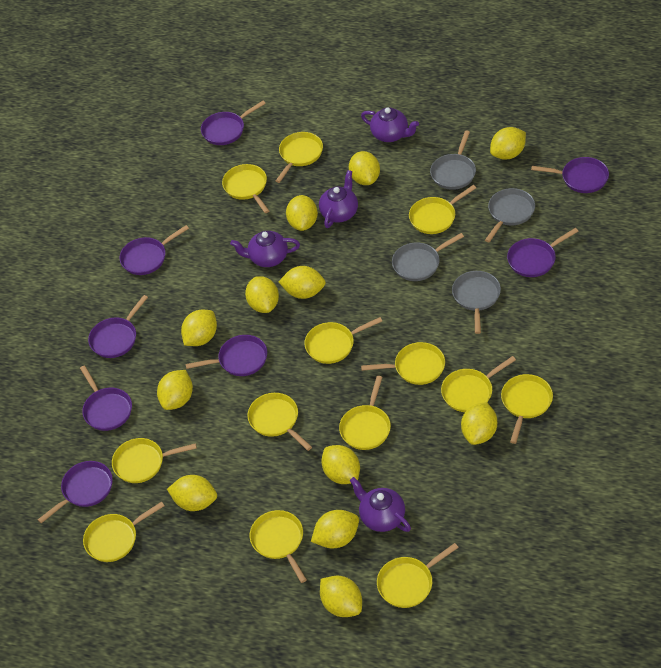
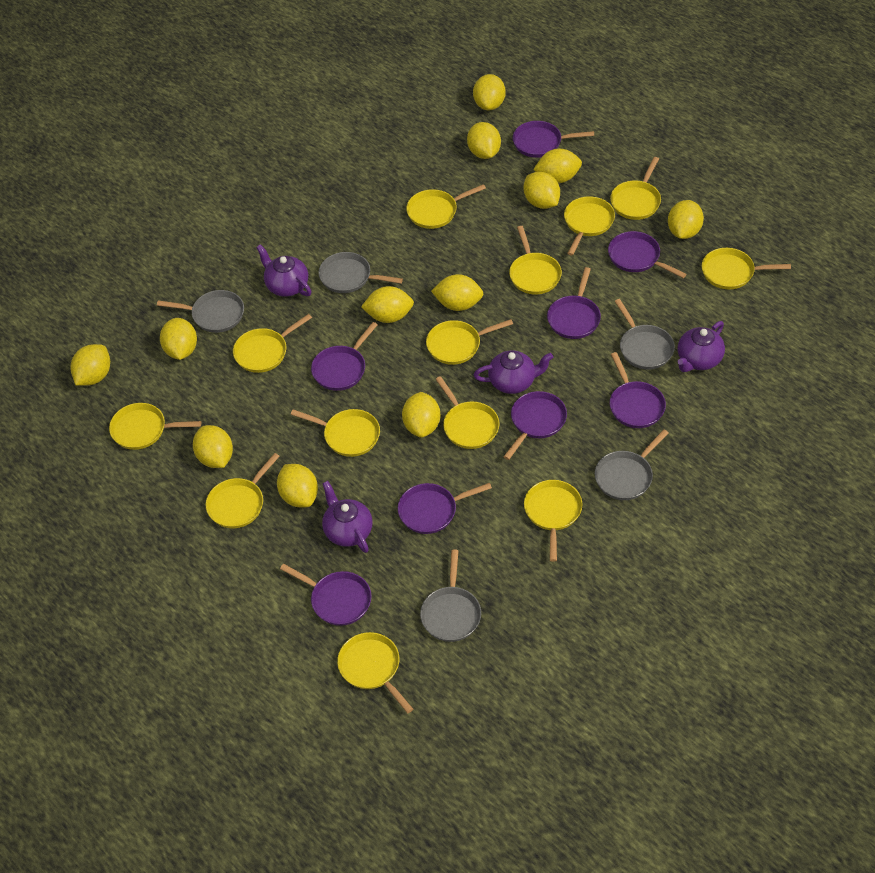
grey pan: [392,233,464,281] [430,130,476,190] [452,271,501,334] [485,188,535,242] = 4 -> [157,290,244,333] [319,252,403,293] [420,550,481,642] [595,429,669,500] [614,299,675,369] = 5

